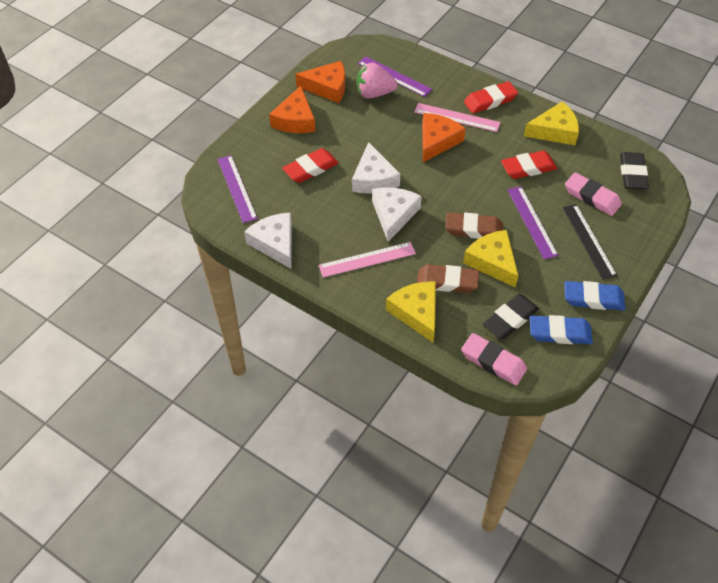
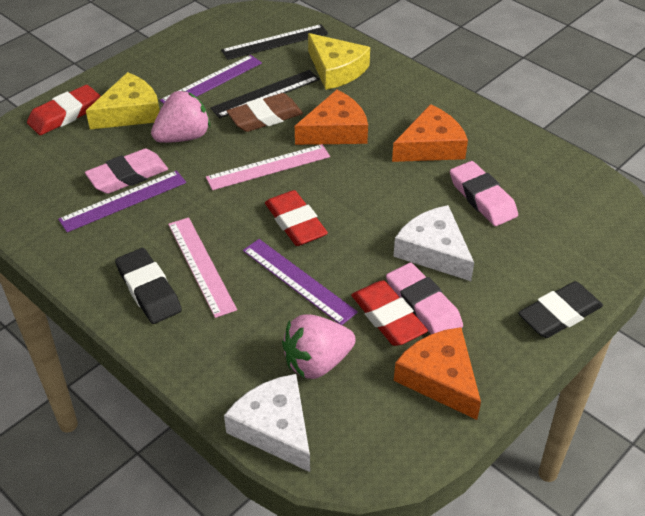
black ruler: [563,204,617,280] = 1 -> [210,70,319,119] [221,24,328,60] = 2
blue eraser: [530,315,593,344] [564,281,625,310] = 2 -> none = 0
brown eraser: [417,264,479,293] [445,212,503,239] = 2 -> [227,93,303,132] = 1
pink eraser: [461,333,527,385] [565,172,622,216] = 2 -> [85,148,168,194] [386,263,463,334] [450,161,518,226] = 3
pink strawberry: [357,63,398,99] = 1 -> [151,91,210,143] [282,314,356,379] = 2
white cheese: [244,212,292,269] [352,142,400,194] [372,188,422,242] = 3 -> [224,374,310,472] [393,205,474,281] = 2
yellow cheese: [386,281,436,343] [463,230,518,288] [524,101,579,145] = 3 -> [86,72,160,129] [308,33,370,90] = 2

